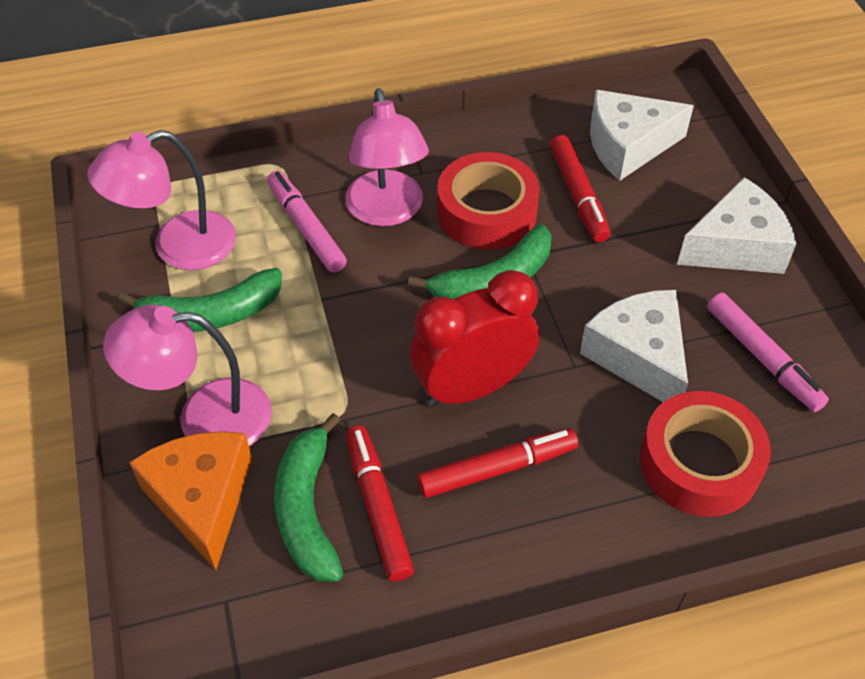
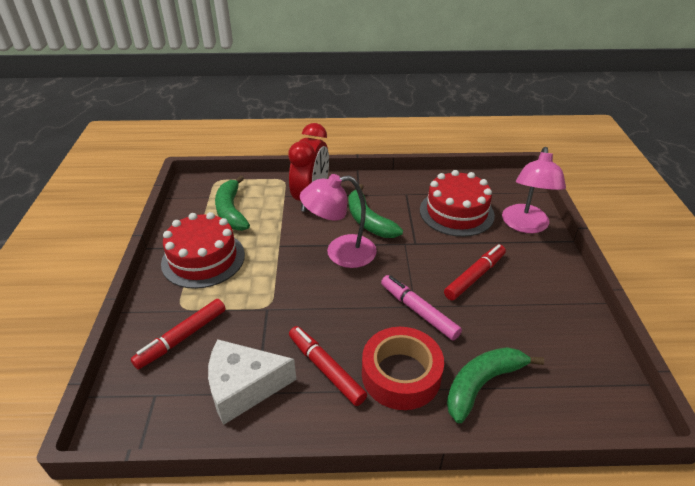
orange cheese: [129,431,253,570] = 1 -> none = 0
pink lamp: [87,130,236,270] [103,305,272,447] [346,88,429,226] = 3 -> [300,174,377,268] [502,147,566,233] = 2
pink marker: [267,171,347,273] [707,293,829,412] = 2 -> [381,275,462,340] = 1
red cake: none = 0 -> [161,212,245,289] [420,170,495,237] = 2
red tape: [437,152,540,250] [640,391,771,517] = 2 -> [362,327,444,410] = 1
white cheese: [580,290,688,402] [590,90,694,181] [677,177,796,274] = 3 -> [208,340,296,425] = 1

